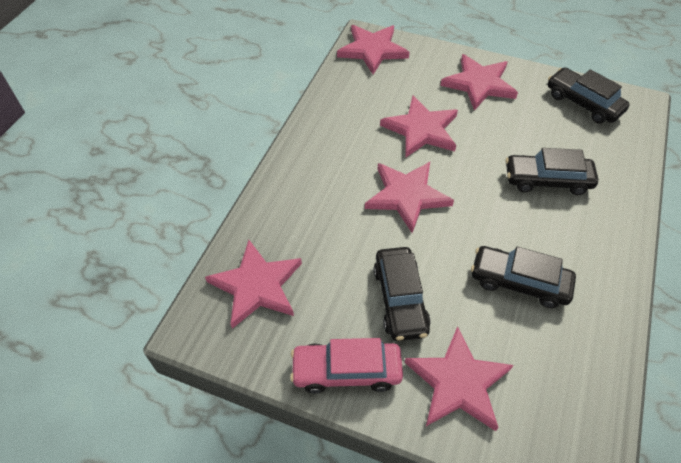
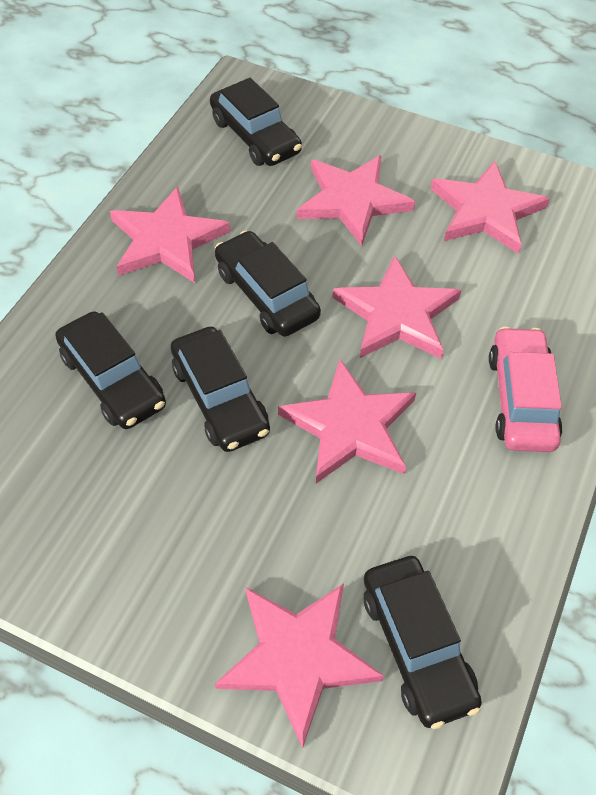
black car: [374,247,431,341] [471,246,576,308] [506,148,598,195] [548,67,630,123] = 4 -> [55,311,166,429] [171,327,270,452] [210,78,302,166] [215,230,321,337] [364,556,482,729] = 5

